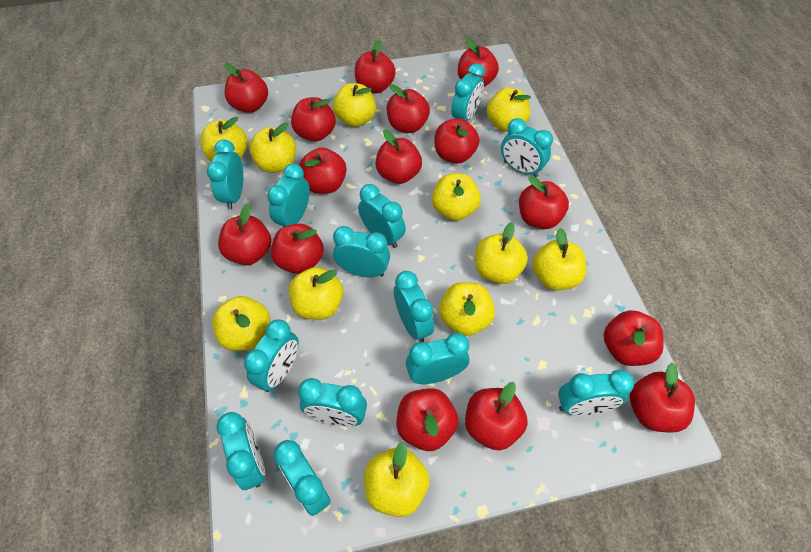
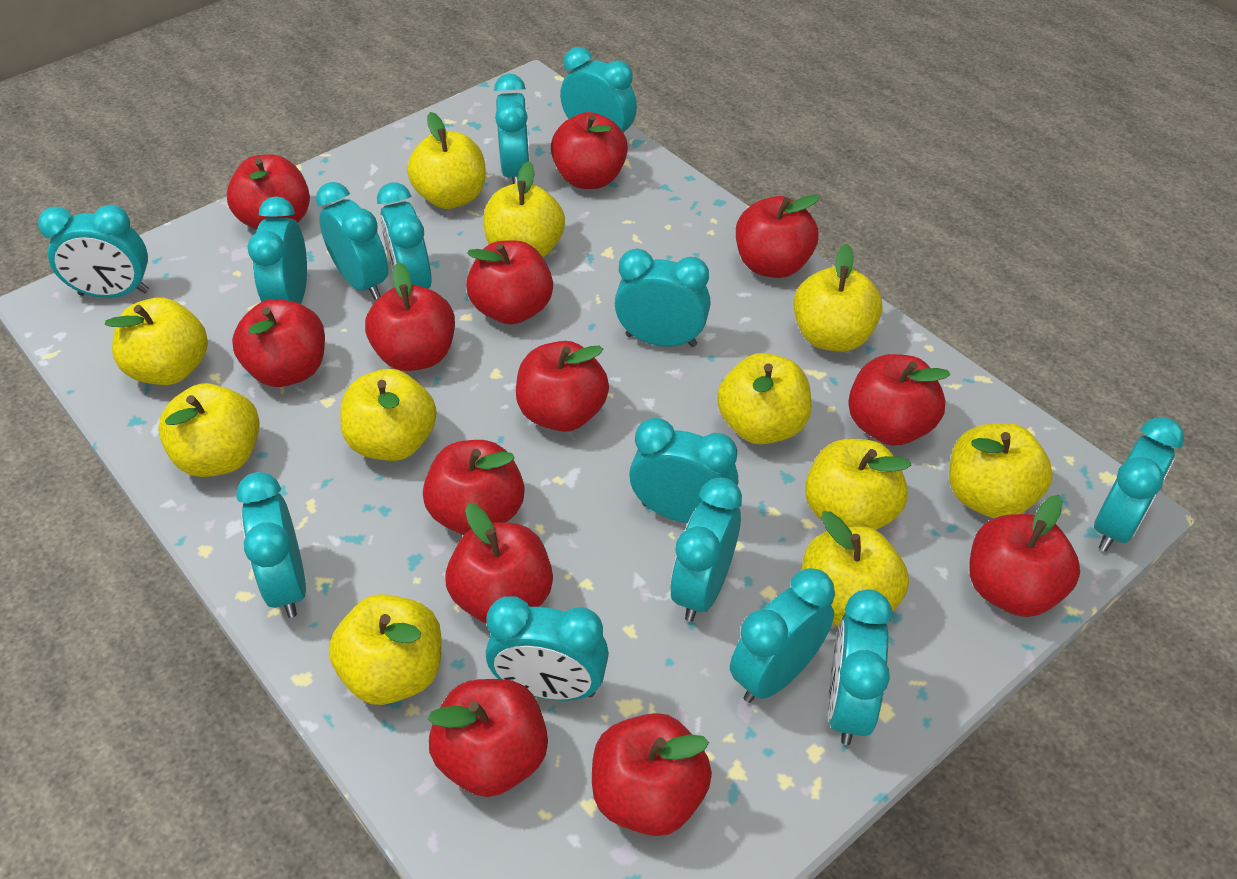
red apple: [218,204,271,265] [224,63,268,113] [271,224,324,274] [291,97,336,142] [299,147,347,194] [355,40,396,93] [376,129,422,184] [387,84,430,133] [397,388,458,451] [434,118,479,163] [458,38,499,87] [465,382,528,450] [519,176,569,229] [603,310,664,366] [630,363,695,433] = 15 -> [227,155,310,230] [232,299,325,387] [365,262,455,371] [423,440,524,535] [428,679,548,797] [445,504,553,624] [466,240,553,325] [516,341,609,432] [551,112,628,189] [592,713,712,836] [736,195,820,278] [848,354,951,446] [969,495,1080,617] = 13
turquoise clock: [207,140,243,209] [216,412,265,490] [244,319,299,392] [267,163,310,227] [273,440,331,516] [298,378,367,427] [333,226,390,277] [358,184,406,248] [394,271,434,342] [406,333,469,384] [451,63,485,121] [501,118,553,177] [558,370,634,416] = 13 -> [38,205,149,298] [236,472,306,618] [247,196,307,304] [316,182,388,300] [377,182,432,289] [486,596,609,701] [494,73,530,184] [560,47,637,133] [614,249,711,347] [629,418,738,523] [671,477,742,622] [730,568,835,703] [828,589,892,745] [1094,417,1184,551] = 14

